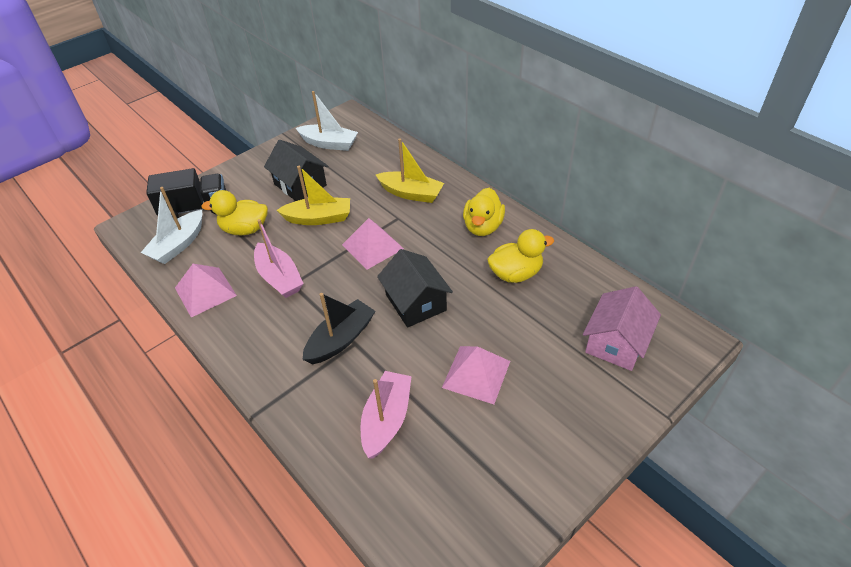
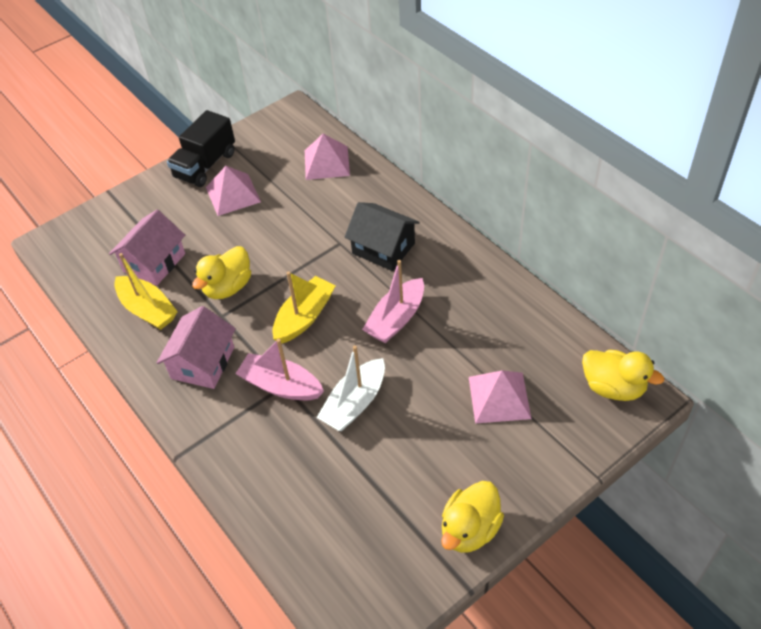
black boat: [303,293,375,364] = 1 -> none = 0
black house: [264,140,328,201] [377,249,453,328] = 2 -> [345,202,420,271] = 1
pink house: [583,286,661,371] = 1 -> [109,210,185,286] [157,306,236,389] = 2
white boat: [141,187,202,264] [296,91,358,151] = 2 -> [316,345,385,431] = 1

